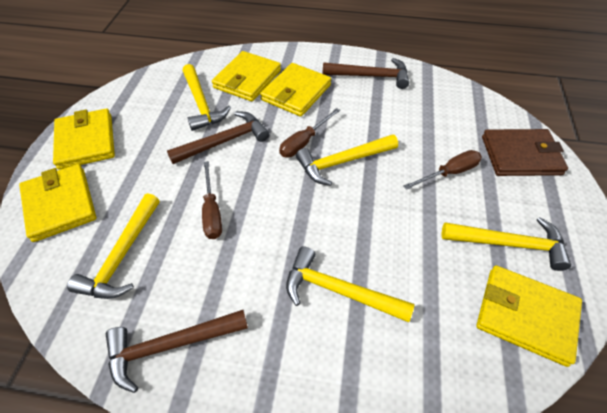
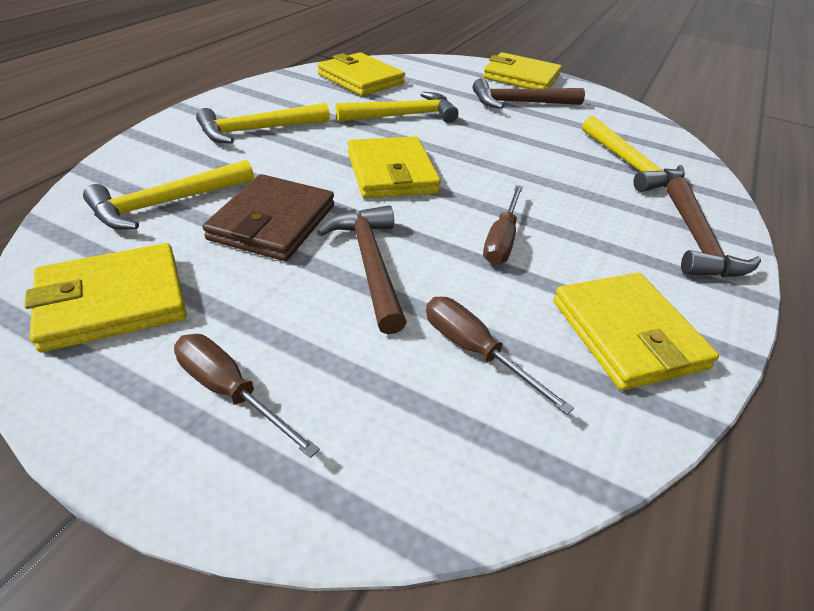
yellow hammer: [67,193,160,299] [182,64,231,131] [286,246,415,322] [296,134,398,186] [442,217,571,271] = 5 -> [83,160,254,230] [196,103,330,143] [335,92,458,123] [582,116,685,192] = 4

